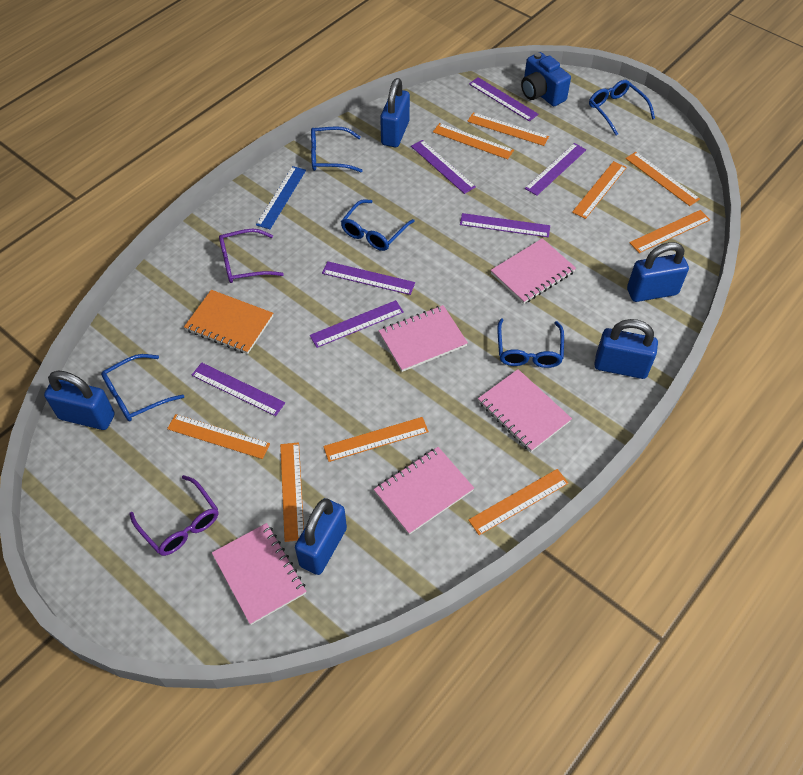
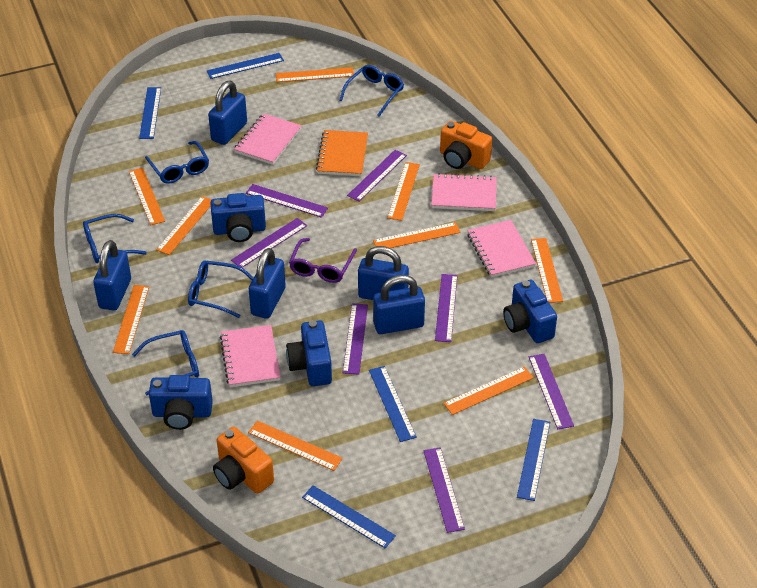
blue camera: [521,52,571,106] = 1 -> [149,375,213,430] [210,193,266,242] [286,320,332,386] [503,280,557,343] = 4
blue ruler: [256,166,306,229] = 1 -> [139,87,161,139] [207,53,284,79] [302,485,396,548] [369,366,417,442] [517,419,550,501] = 5
orange camera: none = 0 -> [213,427,274,494] [440,121,492,169] = 2
pink notebook: [212,523,306,625] [374,447,474,535] [379,305,468,372] [478,369,572,452] [491,238,576,304] = 5 -> [220,325,281,387] [234,113,302,165] [431,173,497,211] [467,220,536,277] = 4
purple glasses: [129,475,218,556] [219,229,284,283] = 2 -> [289,238,357,283] = 1

